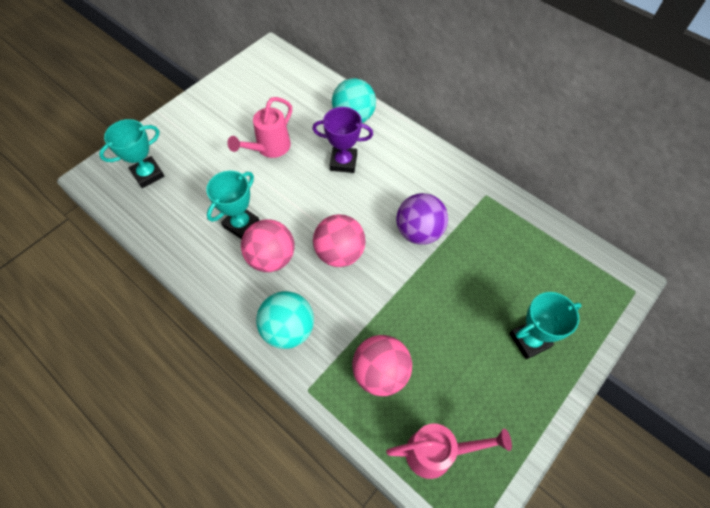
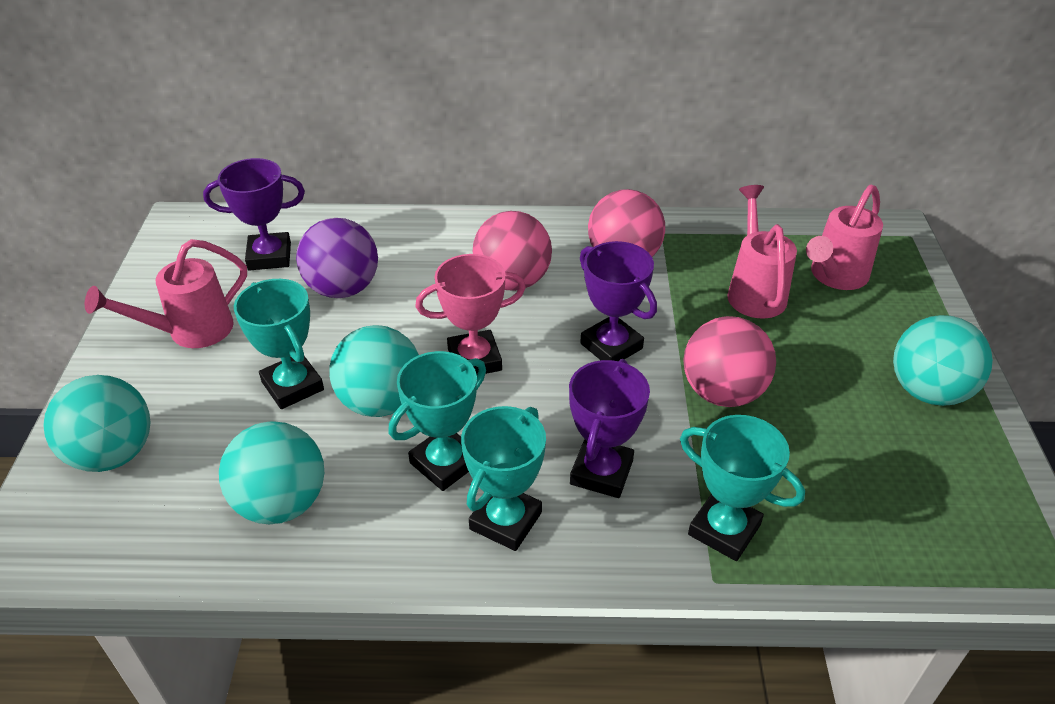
pink trophy: none = 0 -> [416,254,526,375] = 1
pink watering can: [227,97,292,158] [386,424,512,479] = 2 -> [85,239,247,348] [727,185,797,319] [806,185,883,290] = 3
purple trophy: [312,107,373,173] = 1 -> [203,158,305,271] [569,359,650,498] [580,241,657,361] = 3
turquoise ball: [256,291,314,349] [332,78,376,123] = 2 -> [43,375,151,472] [219,421,324,524] [329,325,419,417] [893,315,993,406] = 4
turquoise trophy: [99,119,165,188] [206,171,259,240] [510,292,582,359] = 3 -> [234,279,324,409] [388,351,486,491] [461,406,546,551] [680,415,805,561] = 4

